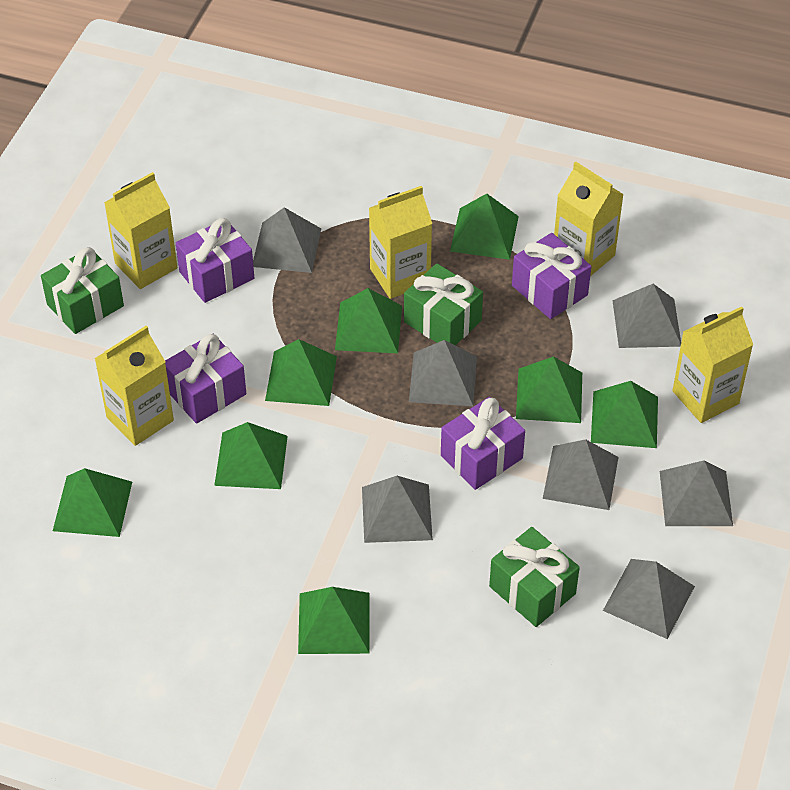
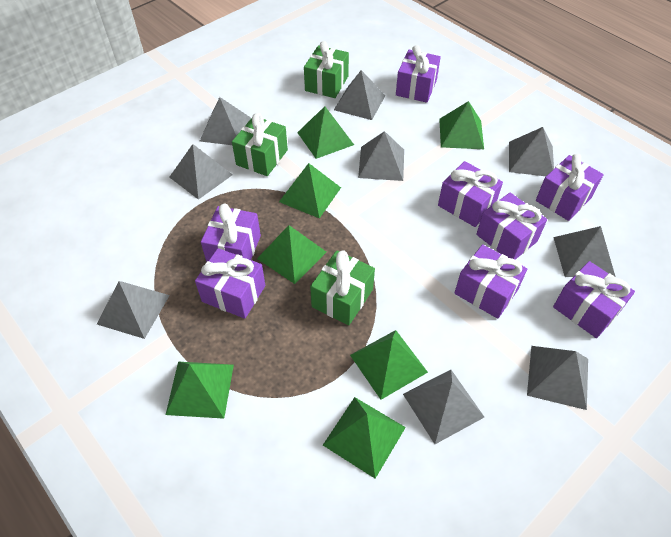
green pyramid: [53,468,132,537] [214,422,288,489] [265,339,337,406] [298,587,370,654] [335,288,402,353] [450,194,519,260] [516,356,582,423] [591,381,658,448] = 8 -> [166,362,234,419] [257,225,326,284] [279,163,341,218] [297,106,354,159] [323,397,406,479] [350,330,428,400] [439,101,484,149] = 7
grey pyramid: [253,207,321,273] [362,476,433,543] [409,340,477,406] [543,439,619,510] [603,559,695,639] [612,284,681,348] [660,460,733,526] = 7 -> [97,281,170,339] [170,144,232,200] [200,97,251,145] [334,70,386,120] [358,131,404,181] [403,370,484,444] [509,127,554,176] [527,346,588,410] [553,226,616,277] = 9
purple gift: [165,334,246,424] [176,218,254,303] [441,397,525,490] [512,233,591,319] = 4 -> [195,248,265,319] [201,203,261,262] [396,45,441,103] [438,161,503,227] [455,244,527,319] [476,193,547,260] [536,154,604,221] [553,261,635,338] = 8
yellow carton: [94,326,174,446] [104,172,177,289] [369,186,432,299] [554,161,624,276] [672,306,753,423] = 5 -> none = 0

